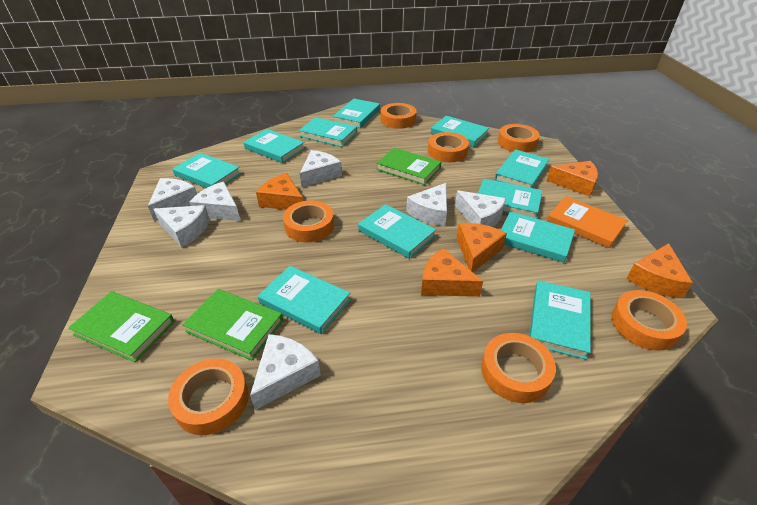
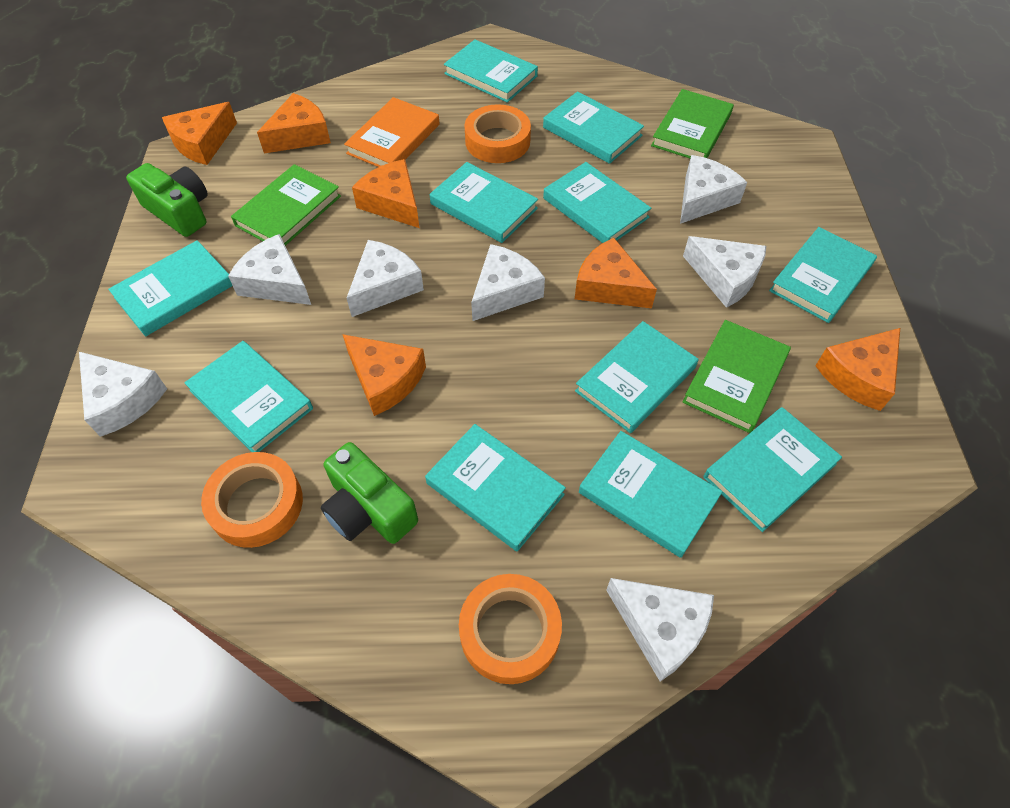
green camera: none = 0 -> [126,163,208,237] [321,442,418,544] = 2
orange cheese: [256,173,303,210] [421,248,483,297] [457,223,507,272] [547,161,598,197] [626,243,693,298] = 5 -> [162,102,237,165] [257,93,331,153] [342,334,426,416] [352,159,419,228] [575,238,657,308] [815,328,900,411] = 6
orange tape: [168,358,249,435] [283,200,334,242] [380,103,417,129] [428,132,469,162] [481,333,556,403] [498,124,540,152] [611,290,687,351] = 7 -> [201,452,303,548] [459,574,562,684] [464,104,531,163] = 3

